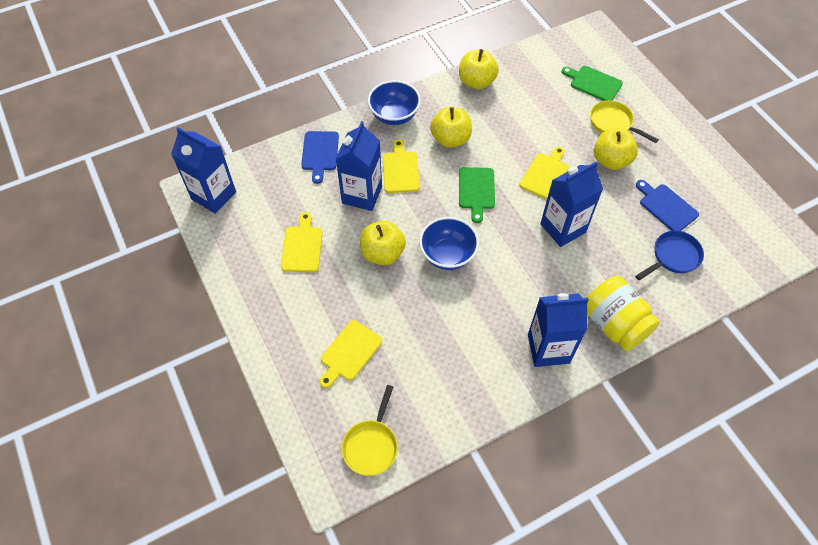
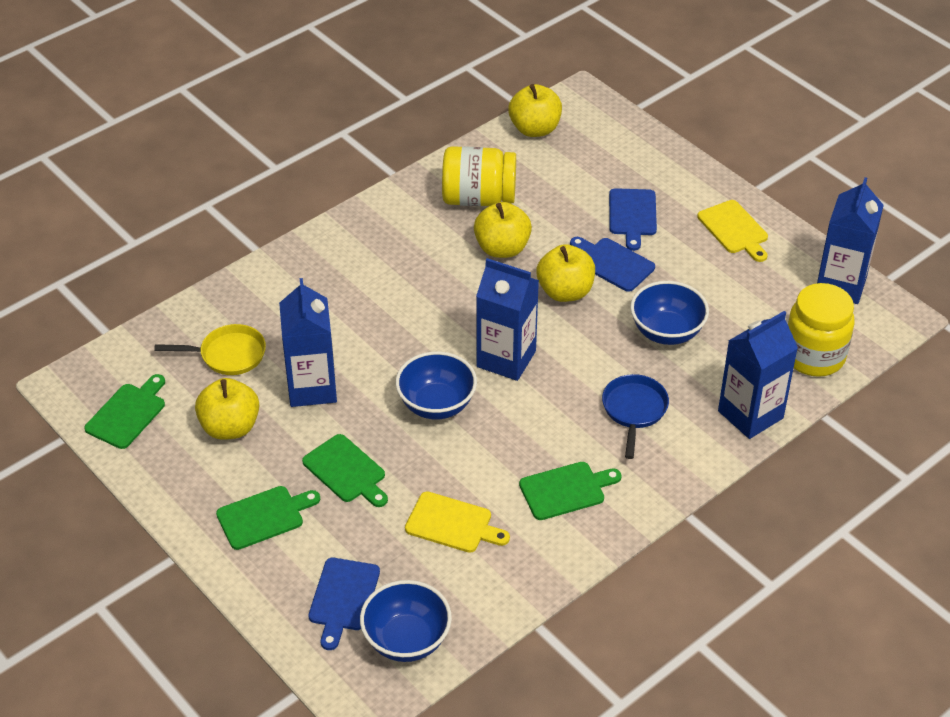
blue bowl: [368,80,421,125] [419,217,479,270] = 2 -> [360,580,452,662] [396,351,477,419] [630,281,709,345] = 3
blue cutting board: [301,131,339,184] [636,180,699,231] = 2 -> [308,558,380,650] [570,237,655,292] [609,188,657,251] = 3
green cutting board: [459,167,495,223] [561,66,623,101] = 2 -> [84,374,165,449] [216,486,320,550] [302,434,388,507] [519,462,622,520] = 4
yellow cutting board: [281,212,322,272] [320,320,382,388] [383,139,420,193] [519,147,569,199] = 4 -> [405,492,510,553] [697,200,768,262] = 2
yellow jar: [587,276,660,351] = 1 -> [442,146,516,206] [788,283,855,377] = 2
yellow pan: [341,385,398,476] [590,100,659,143] = 2 -> [154,324,266,375] = 1

